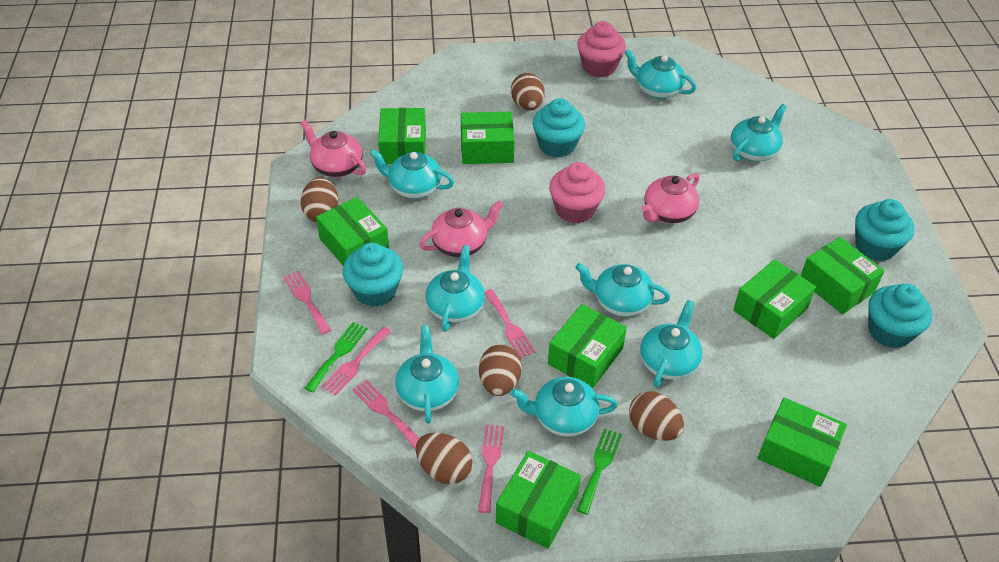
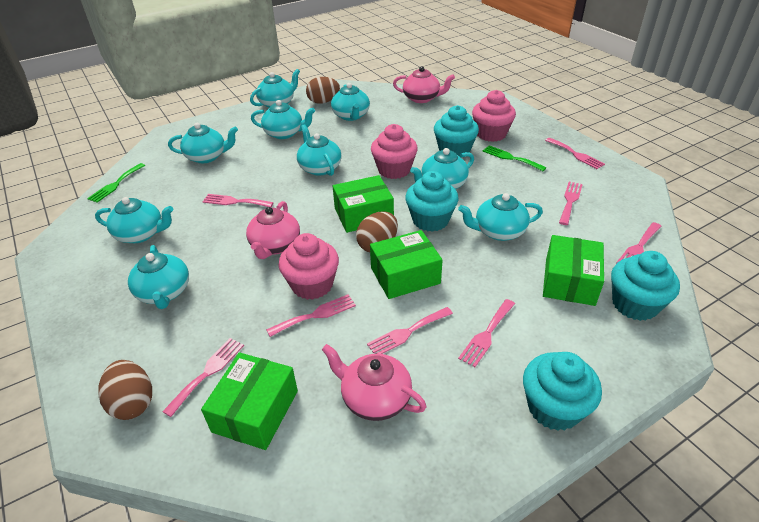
brown egg: [300,177,339,222] [416,433,472,484] [479,344,522,396] [511,73,545,110] [629,391,684,441] = 5 -> [98,360,152,420] [306,77,340,104] [356,211,398,252] = 3
green box: [316,197,389,266] [378,108,426,164] [461,112,514,164] [496,451,581,549] [548,304,627,388] [733,259,816,339] [758,398,847,487] [801,237,884,314] = 8 -> [201,352,298,450] [333,175,394,233] [370,230,442,299] [543,235,604,306] = 4
pink cupcake: [549,162,605,223] [577,21,626,77] = 2 -> [279,233,339,300] [371,124,418,179] [472,90,516,142] = 3
pink fork: [283,270,331,335] [322,327,392,396] [352,380,419,448] [478,424,504,513] [484,289,536,358] = 5 -> [162,338,244,417] [202,194,274,207] [266,295,356,337] [367,307,453,354] [458,299,515,367] [545,138,605,169] [559,182,583,225] [616,222,661,264] = 8
turquoise teapot: [370,149,454,199] [395,325,459,424] [425,245,485,332] [511,377,618,437] [575,263,670,317] [624,49,696,99] [640,300,702,388] [731,104,787,161] = 8 -> [95,197,173,243] [128,245,189,309] [168,123,238,163] [250,69,300,108] [251,100,315,139] [297,124,342,176] [331,83,370,121] [410,148,474,189] [458,193,543,241] = 9

